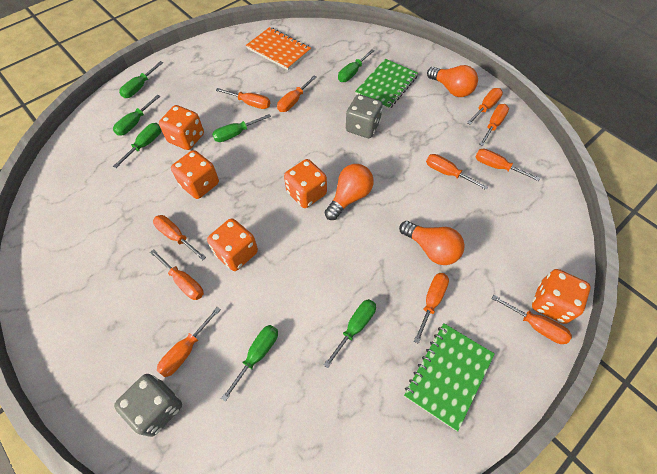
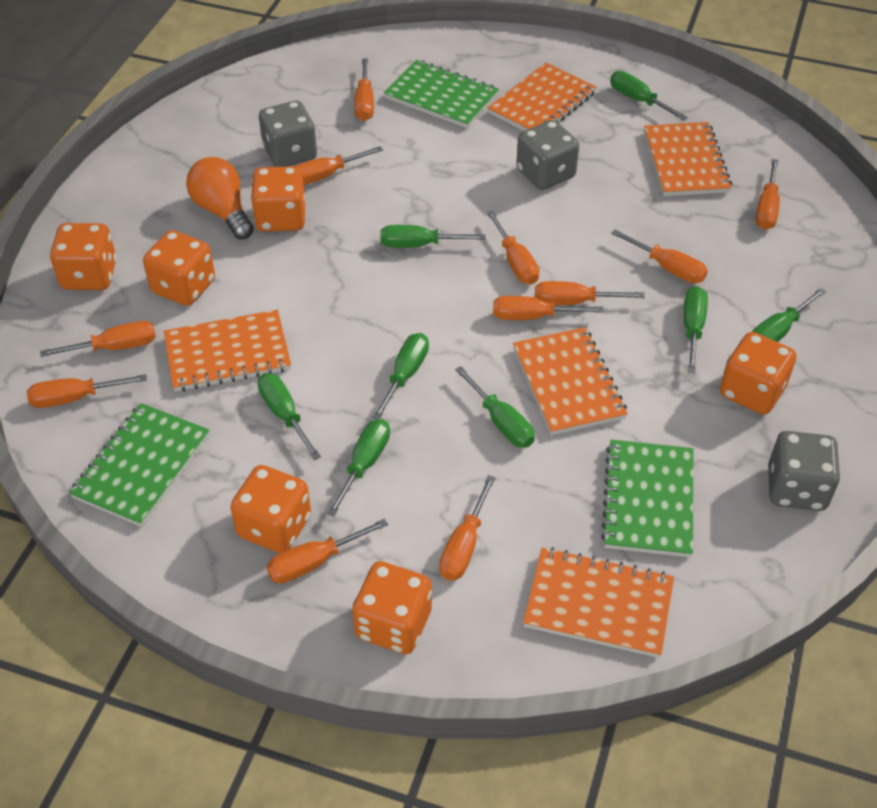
green notebook: [355,59,418,110] [404,323,495,431] = 2 -> [69,403,209,527] [384,60,499,128] [601,440,693,557] = 3
green screwdriver: [113,95,160,136] [113,123,162,168] [119,61,163,98] [212,114,271,142] [221,325,278,402] [324,299,376,368] [338,49,375,82] = 7 -> [258,373,321,460] [327,419,390,517] [372,333,429,420] [380,225,486,248] [455,366,535,448] [610,71,688,121] [684,286,708,373] [752,288,826,342] = 8
grey dice: [114,374,182,437] [346,94,383,138] = 2 -> [259,101,317,167] [516,120,579,190] [768,431,841,511] = 3
orange dice: [159,105,204,150] [171,150,219,199] [207,218,258,271] [284,159,327,208] [532,269,591,324] = 5 -> [50,223,117,290] [143,230,215,306] [230,465,311,553] [251,166,305,232] [352,561,432,654] [720,332,796,415] = 6
orange light bulb: [325,164,374,220] [399,221,465,265] [427,65,478,97] = 3 -> [186,157,254,239] = 1
orange notebook: [246,27,311,70] = 1 -> [164,310,291,392] [488,63,597,131] [513,327,628,435] [523,547,674,658] [644,122,732,196] = 5

